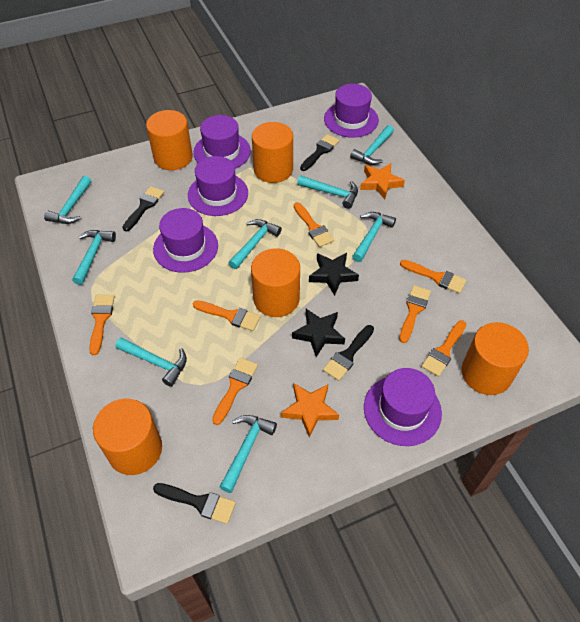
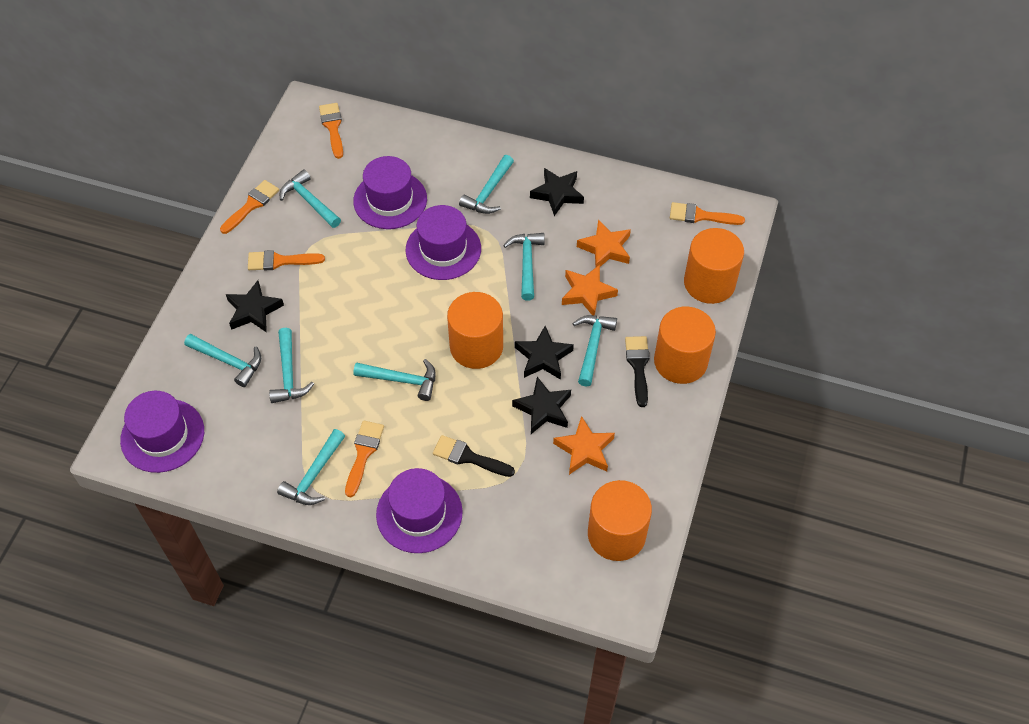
black brush: [122,186,164,232] [153,483,236,524] [300,134,339,171] [323,325,374,381] = 4 -> [433,435,515,477] [625,336,650,407] = 2
black star: [292,309,345,357] [309,253,359,296] = 2 -> [226,280,284,333] [512,377,571,434] [515,326,574,380] [530,168,584,216] = 4
orange brush: [89,295,115,355] [193,300,261,331] [212,358,258,425] [294,202,334,247] [399,285,431,343] [400,260,466,294] [421,320,466,377] = 7 -> [220,180,279,234] [248,250,325,270] [319,103,343,159] [345,421,384,497] [670,202,745,225] = 5
orange cylinder: [93,399,162,475] [146,110,193,170] [251,248,300,317] [252,122,293,183] [462,322,529,395] = 5 -> [447,292,503,369] [588,480,652,561] [654,307,716,384] [684,228,744,304] = 4
orange star: [281,383,339,438] [360,163,405,199] = 2 -> [553,416,615,475] [562,265,618,315] [577,219,631,267] = 3
purple hat: [153,208,218,273] [188,156,248,216] [193,115,251,169] [324,84,379,138] [364,368,442,446] = 5 -> [120,391,204,473] [353,156,427,229] [376,468,463,553] [406,205,481,280] = 4

